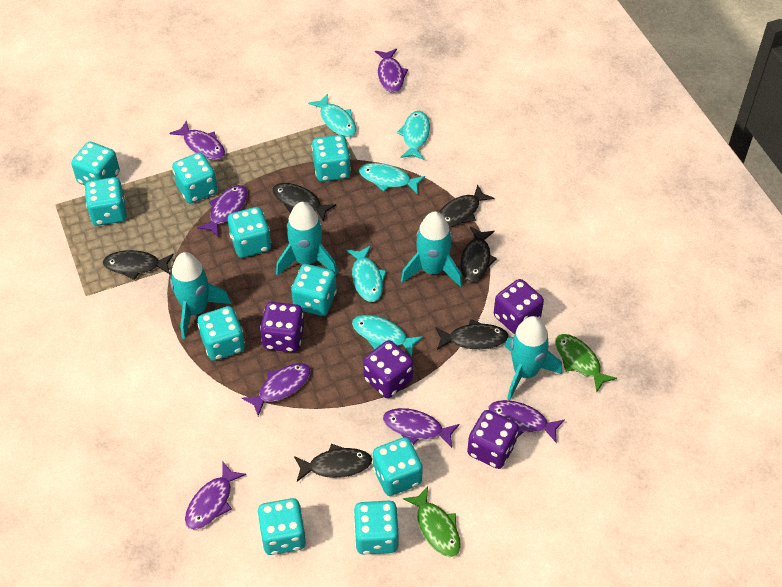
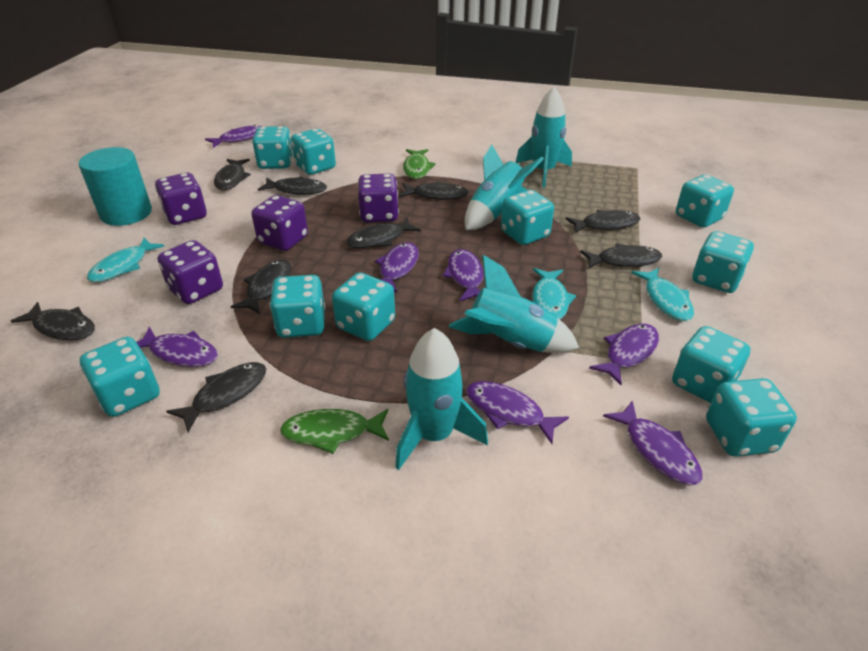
black fish: [103,250,174,280] [272,183,336,222] [294,444,372,482] [436,319,509,350] [439,184,495,227] [460,227,497,282] = 6 -> [11,302,95,340] [166,362,266,432] [214,159,251,190] [230,260,291,314] [257,176,327,195] [346,218,421,248] [399,181,469,200] [566,210,640,233] [580,243,662,269] = 9
turquoise cylinder: none = 0 -> [79,147,152,226] = 1
turquoise fish: [308,93,356,137] [346,245,387,302] [352,315,423,357] [359,163,425,194] [397,111,430,160] = 5 -> [87,238,165,282] [532,268,576,319] [631,268,694,321] = 3

